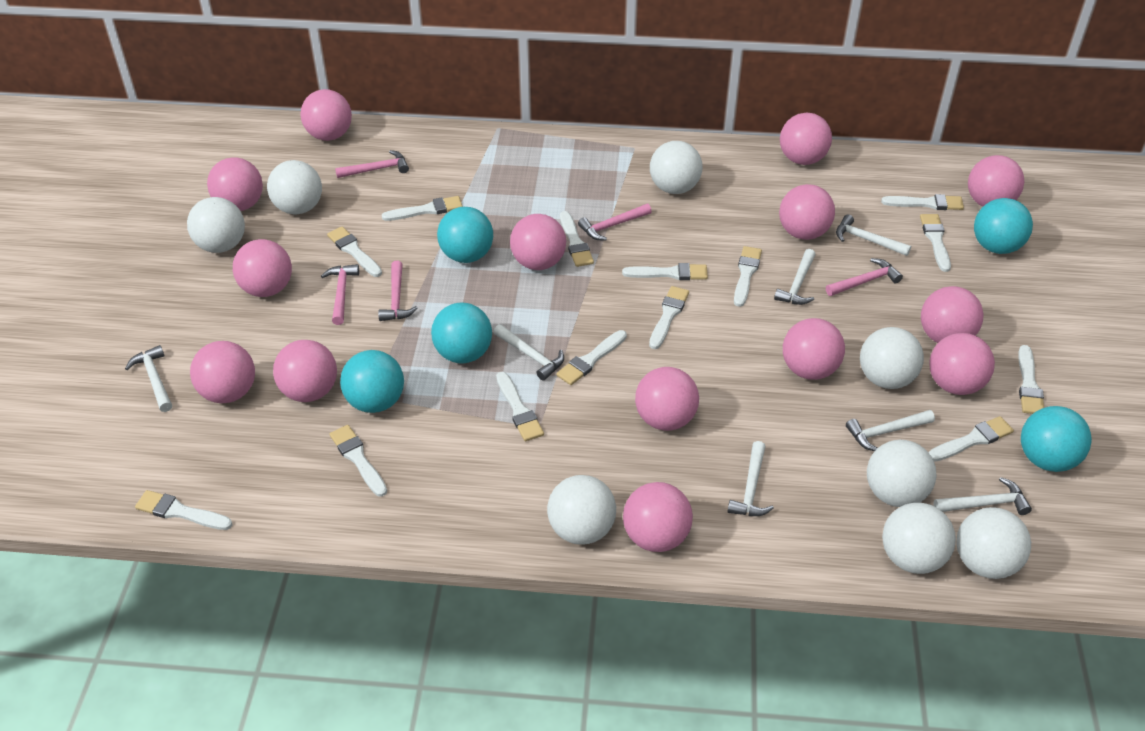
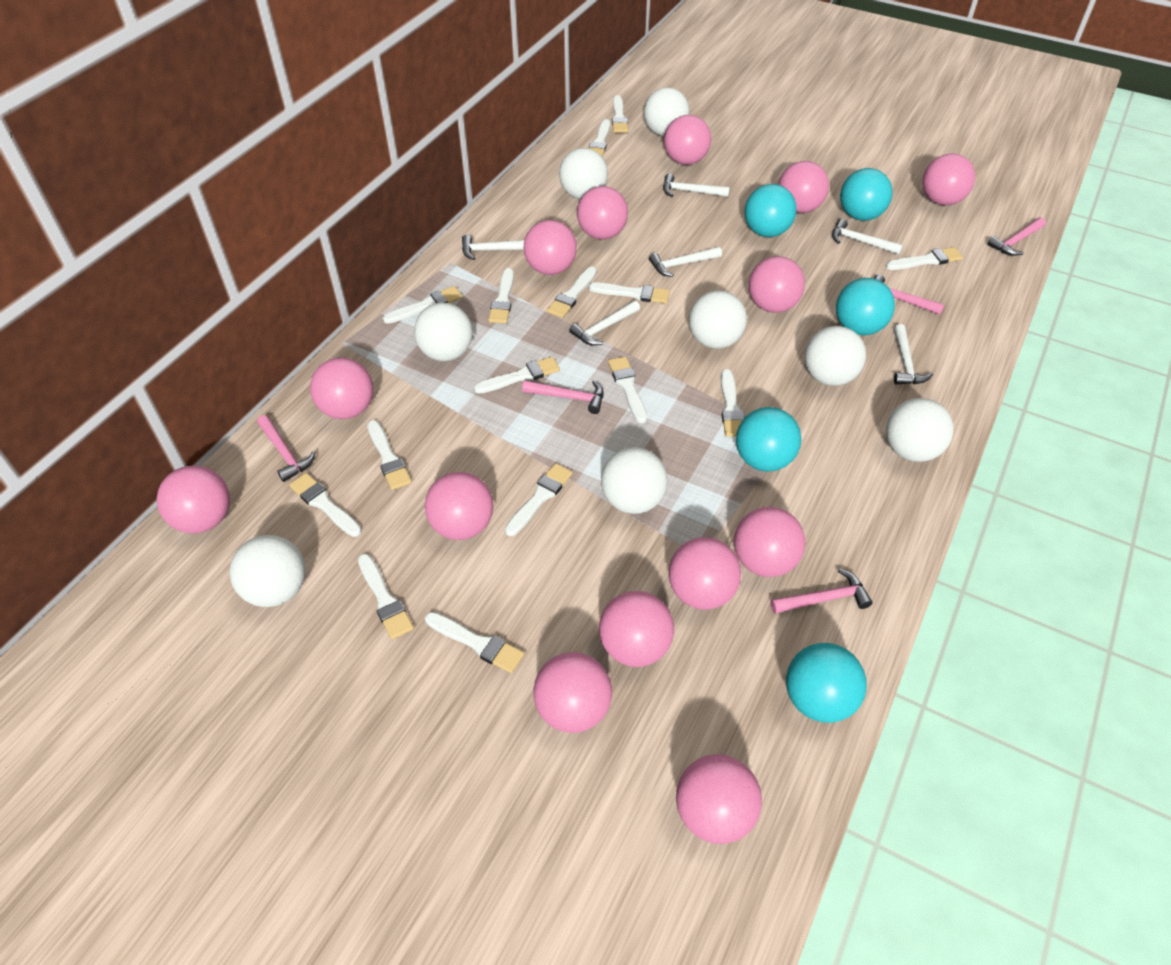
white brush: [135,490,232,530] [327,226,382,277] [330,425,387,497] [382,196,463,221] [496,372,544,441] [556,330,627,385] [560,211,594,267] [622,263,708,280] [649,286,689,349] [734,246,762,307] [881,194,964,210] [920,214,951,272] [929,416,1014,462] [1018,345,1044,414] = 14 -> [289,473,362,537] [358,554,414,639] [367,420,412,490] [383,286,463,324] [425,612,524,673] [474,357,560,394] [488,268,514,323] [505,463,573,536] [547,267,597,318] [589,119,610,157] [589,282,670,304] [608,357,647,423] [612,95,628,133] [721,369,745,437] [886,247,963,270] = 15
white hammer: [125,345,172,412] [494,324,564,381] [727,441,774,516] [774,249,816,305] [836,214,911,256] [846,410,935,451] [933,477,1032,515] = 7 -> [462,235,524,260] [569,300,640,346] [649,247,722,277] [663,173,730,197] [832,219,903,255] [894,324,933,384] = 6

